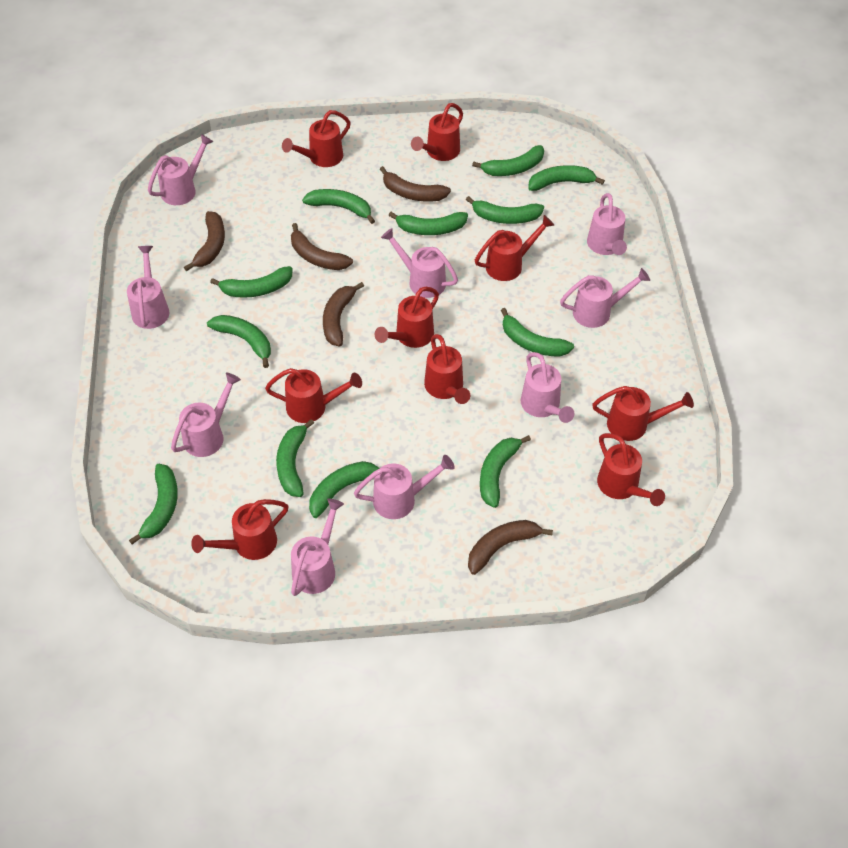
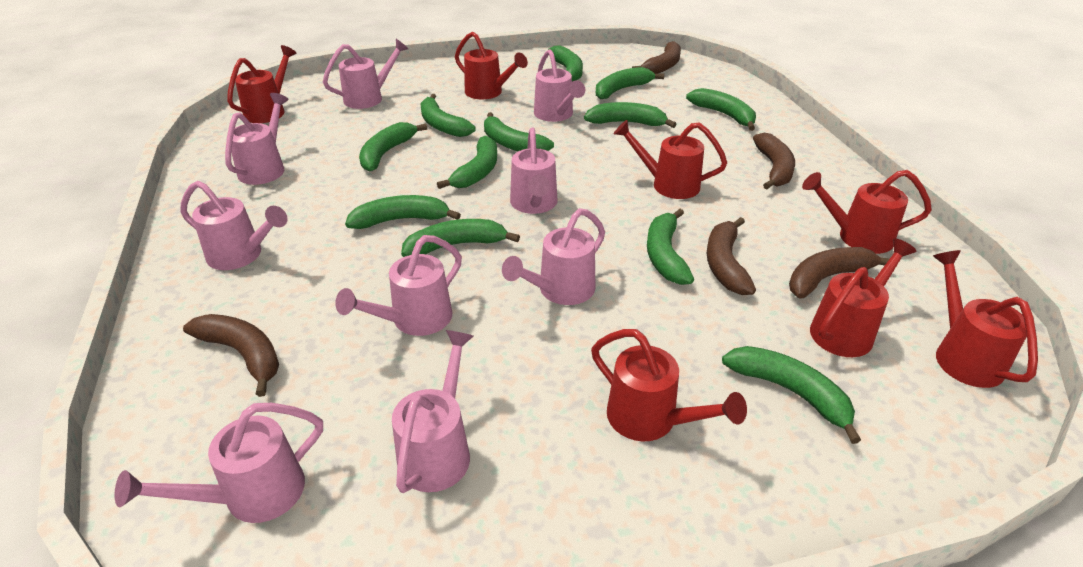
red watering can: [191,499,288,560] [265,368,362,423] [282,110,351,167] [375,287,439,348] [411,103,463,161] [424,334,470,404] [475,215,554,281] [592,386,694,441] [597,433,665,506] = 9 -> [227,45,296,123] [455,32,528,99] [591,329,747,441] [614,120,727,199] [802,170,932,254] [810,238,917,357] [933,250,1038,388] = 7

